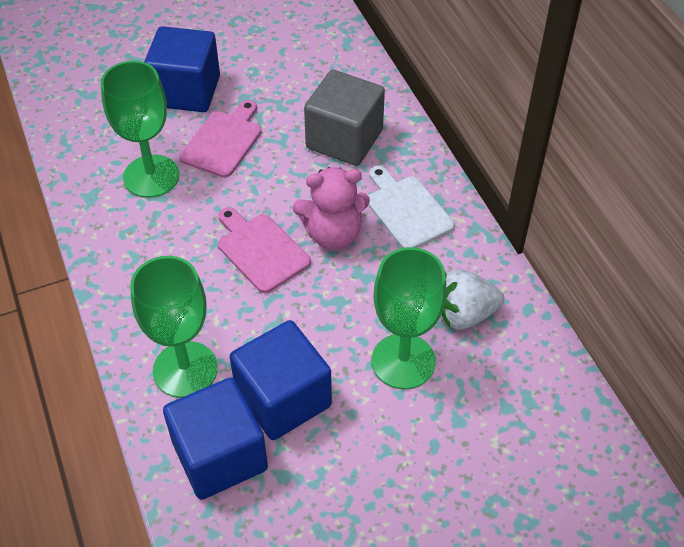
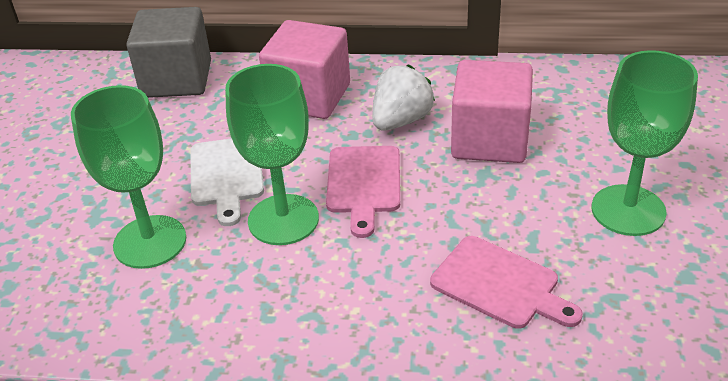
blue cube: [144,26,220,112] [163,377,268,500] [230,320,332,440] = 3 -> none = 0
pink cube: none = 0 -> [259,20,350,119] [451,60,533,163] = 2
pink teddy bear: [293,167,370,250] = 1 -> none = 0

